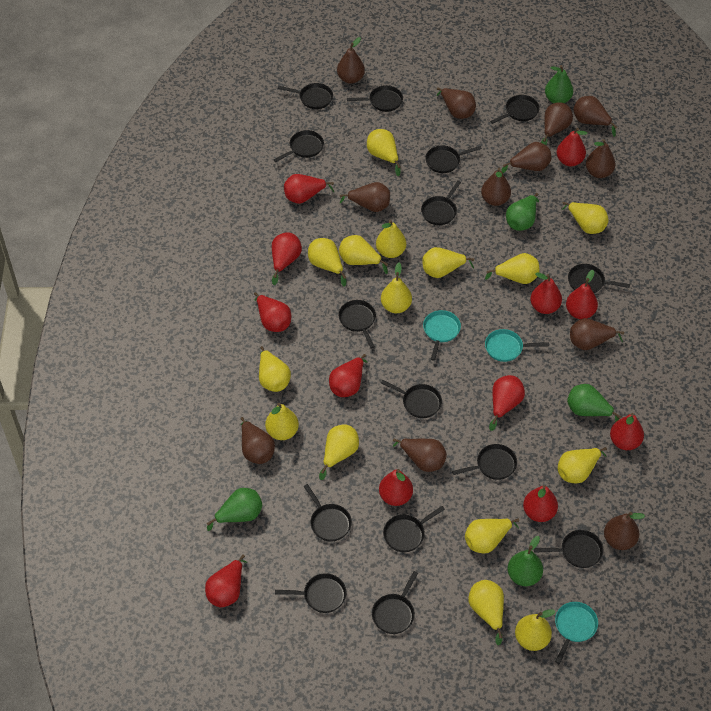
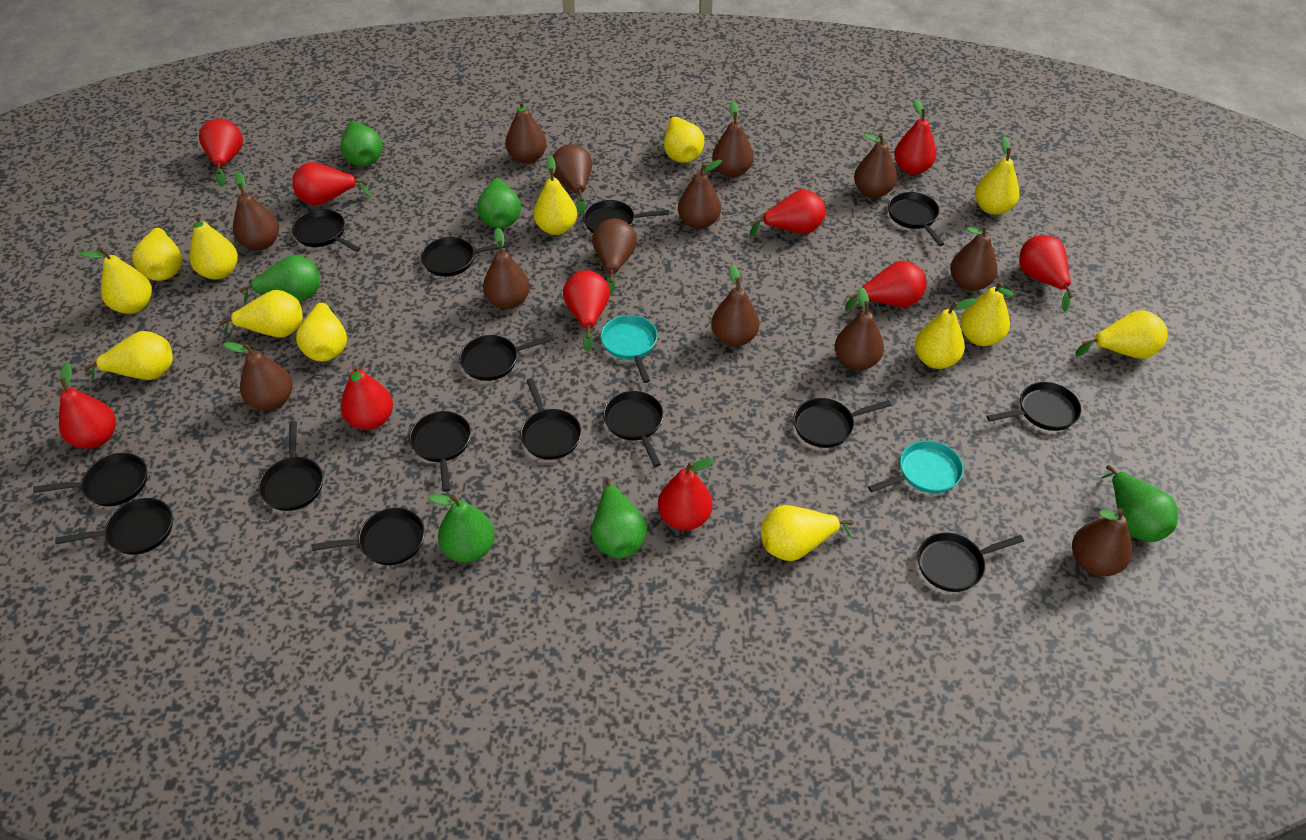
brown pear: [240,417,275,464] [337,37,365,84] [340,182,390,212] [393,438,447,472] [437,87,476,119] [481,168,511,206] [501,142,551,173] [541,102,573,145] [570,318,624,350] [573,96,617,137] [586,139,616,178] [604,512,645,550] = 12 -> [223,342,293,411] [233,172,279,250] [483,228,530,309] [505,101,547,164] [553,144,592,214] [592,218,637,295] [678,160,722,229] [711,264,759,347] [712,101,754,178] [834,287,884,371] [854,133,897,198] [950,225,998,291] [1072,508,1132,576] = 13
green pear: [207,488,262,531] [506,193,539,231] [507,536,543,586] [545,65,573,103] [567,384,621,422] = 5 -> [239,255,320,303] [340,120,383,166] [428,494,495,563] [477,176,521,228] [591,478,647,559] [1101,465,1178,542] = 6
red pear: [205,555,247,607] [254,292,291,332] [272,232,302,285] [284,174,334,204] [329,354,368,397] [379,469,413,506] [489,375,525,431] [523,485,558,522] [530,273,562,314] [557,127,587,166] [566,270,598,319] [610,413,644,450] = 12 -> [59,362,116,449] [199,119,243,187] [292,162,372,206] [341,365,393,430] [563,270,610,352] [658,458,714,530] [750,189,825,237] [845,261,927,311] [894,99,937,175] [1019,235,1073,311] = 10
turquoise pan: [423,310,461,361] [485,329,549,362] [555,602,598,664] = 3 -> [601,315,657,383] [868,441,963,493] = 2
yellow pear: [259,346,291,392] [265,403,299,440] [308,238,346,287] [319,425,359,480] [339,235,388,274] [367,129,401,176] [376,220,406,258] [381,263,412,313] [422,247,474,278] [465,519,519,553] [468,580,504,645] [485,253,539,284] [515,609,555,651] [558,447,607,483] [562,202,609,234] = 15 -> [80,248,152,314] [84,331,173,381] [132,225,182,281] [190,215,238,279] [219,290,303,338] [296,298,347,361] [533,156,577,235] [664,115,704,163] [761,505,853,561] [915,298,976,369] [960,281,1013,346] [975,137,1019,215] [1075,310,1168,359] = 13

